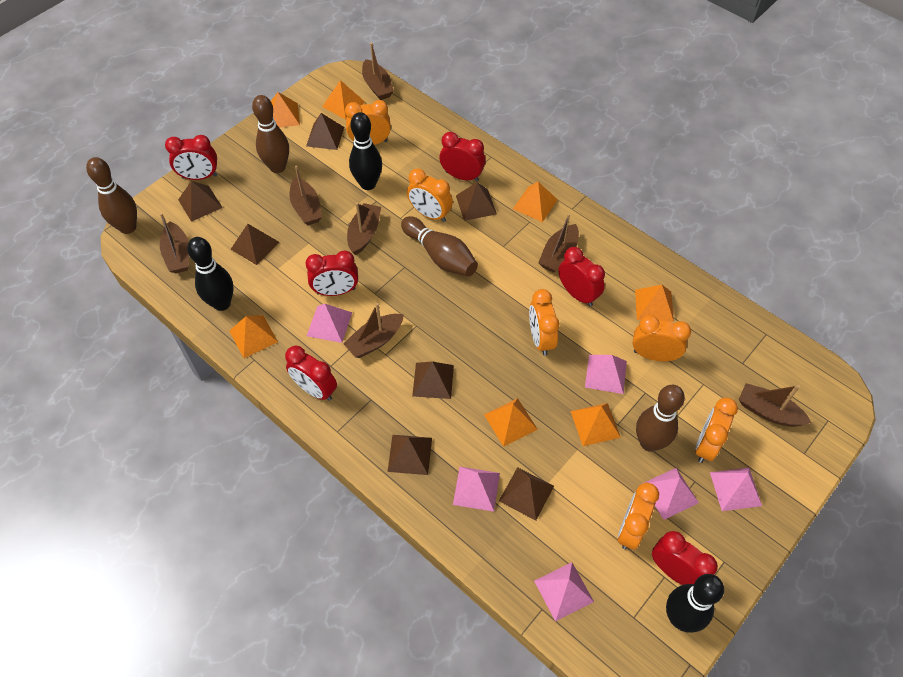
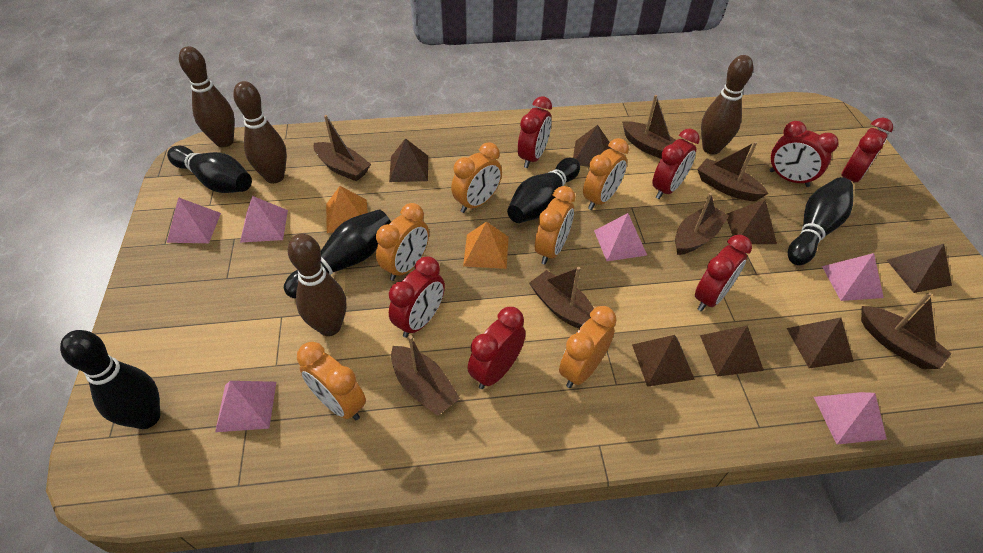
black bowling pin: [187,237,234,311] [349,112,382,190] [666,574,724,633] = 3 -> [60,330,160,429] [167,146,252,193] [284,209,391,298] [507,158,580,223] [788,177,853,265] = 5
orange pyramid: [229,315,278,358] [271,92,300,128] [322,80,365,120] [484,398,538,447] [513,182,558,222] [570,403,621,446] [635,285,674,322] = 7 -> [326,186,368,233] [463,222,508,269] = 2
red clock: [165,135,217,180] [285,346,337,401] [305,251,358,296] [439,132,485,182] [558,247,605,306] [652,531,718,585] = 6 -> [389,256,445,338] [468,307,526,389] [518,96,552,168] [652,129,700,199] [695,235,752,311] [769,121,839,187] [841,118,893,182] = 7

